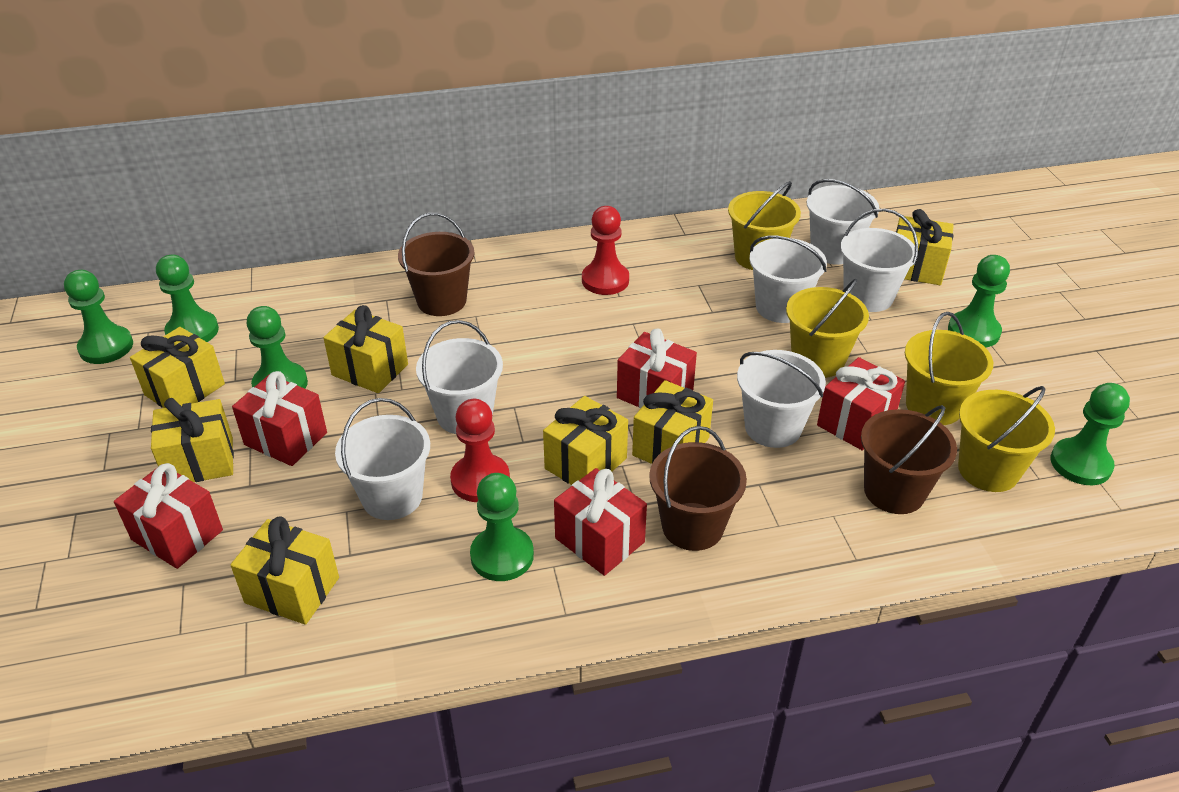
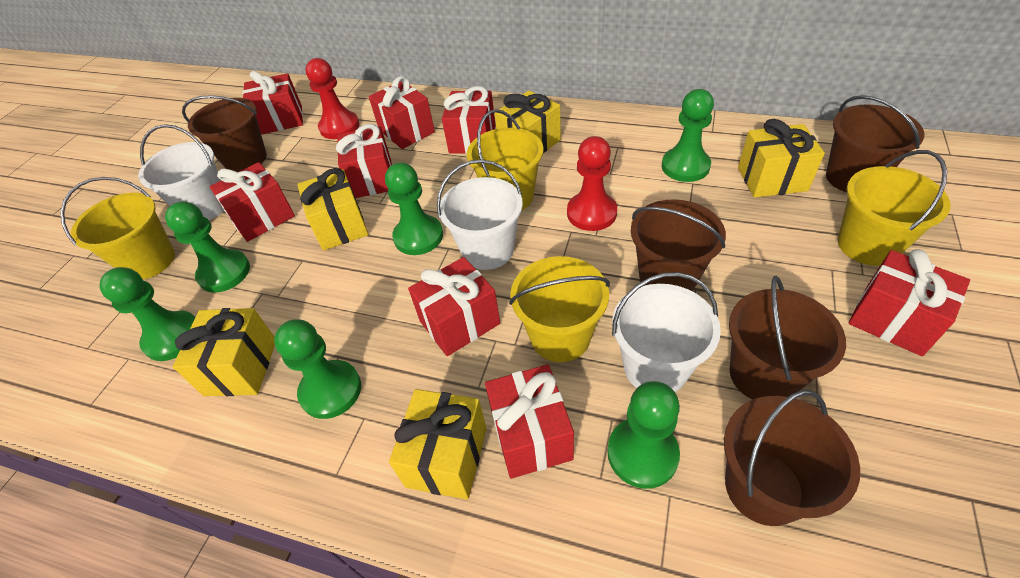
brown bucket: [398,213,475,316] [649,426,747,551] [861,405,957,514] = 3 -> [182,95,267,172] [631,199,726,291] [724,390,860,526] [729,276,846,400] [826,95,924,192] = 5
red gift: [114,463,223,569] [232,371,327,466] [554,468,647,576] [617,329,697,409] [817,357,905,451] = 5 -> [209,162,295,242] [243,71,303,135] [336,124,392,198] [369,76,435,149] [408,257,500,356] [442,86,496,154] [485,364,574,479] [848,249,970,356] = 8
white bucket: [335,398,430,520] [416,320,503,434] [737,350,826,448] [749,236,827,323] [807,179,879,265] [840,209,918,312] = 6 -> [138,124,224,220] [437,159,523,270] [612,272,721,392] = 3
yellow gift: [130,327,225,408] [151,398,234,482] [231,516,339,625] [323,305,408,393] [543,396,628,485] [632,380,713,464] [896,209,954,285] = 7 -> [173,308,275,396] [297,168,368,251] [389,389,487,500] [495,91,561,153] [738,119,825,198] = 5

